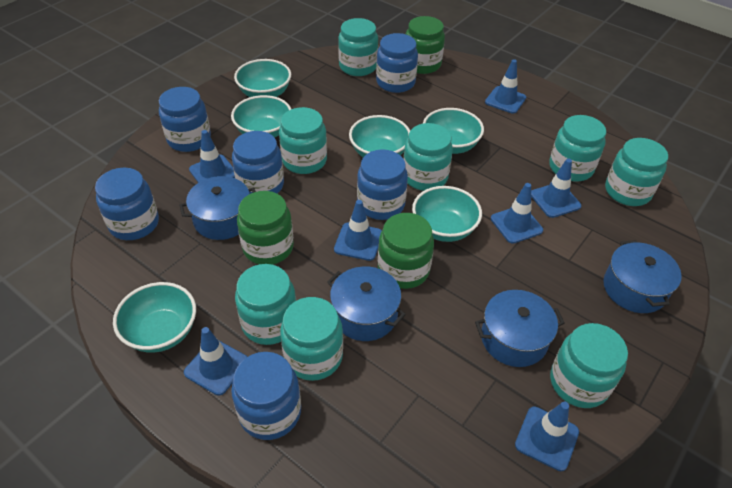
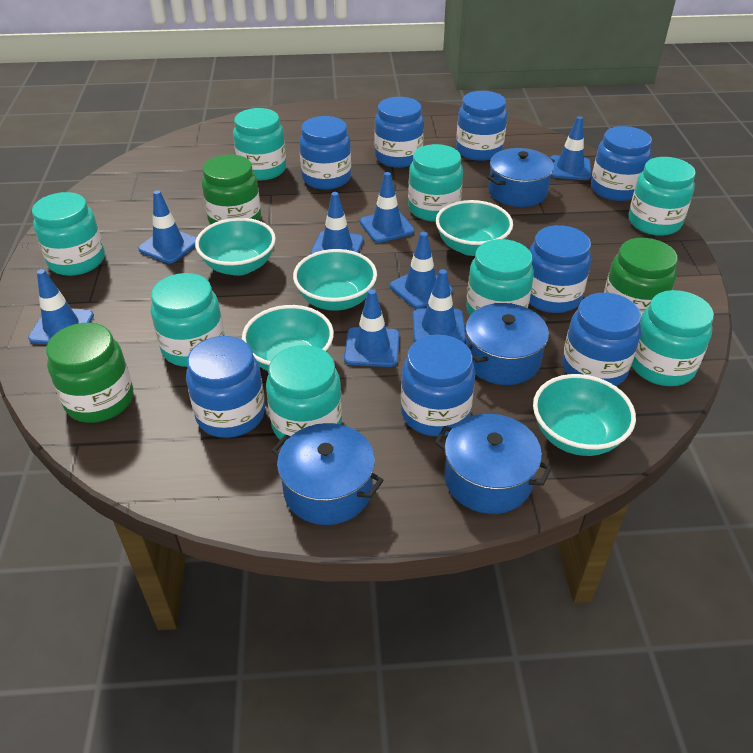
blue jar: [95,168,159,240] [159,87,211,152] [231,352,301,440] [232,131,284,194] [357,149,408,220] [376,33,418,93] = 6 -> [186,336,265,438] [299,116,351,190] [374,97,424,168] [401,335,475,436] [456,91,507,161] [529,225,592,313] [562,293,641,386] [591,126,652,201] = 8
blue traffic cone: [184,327,247,395] [189,130,235,183] [334,200,382,261] [485,59,526,114] [491,183,543,244] [515,402,579,471] [531,159,581,218] = 7 -> [28,269,94,344] [138,190,196,263] [310,192,363,255] [344,289,400,367] [360,172,414,243] [390,232,453,309] [412,269,466,343] [550,116,591,180] = 8
turquoise bowl: [113,282,196,352] [231,95,291,138] [234,59,291,97] [349,115,410,157] [412,186,482,242] [423,108,484,154] = 6 -> [195,218,276,276] [242,305,334,371] [293,249,377,311] [436,200,513,256] [533,374,636,456] = 5

